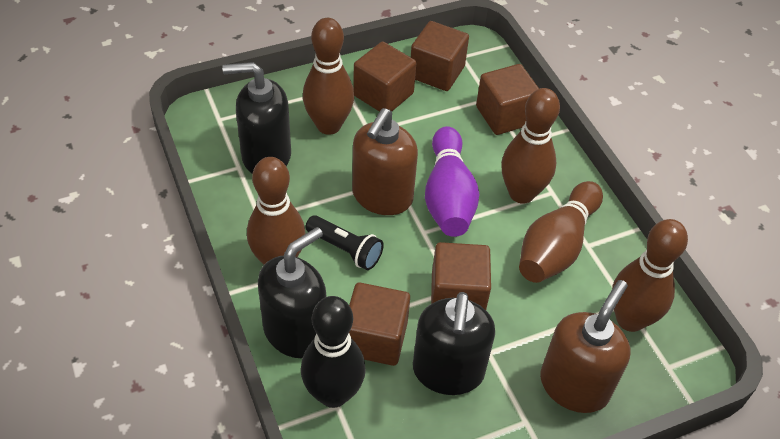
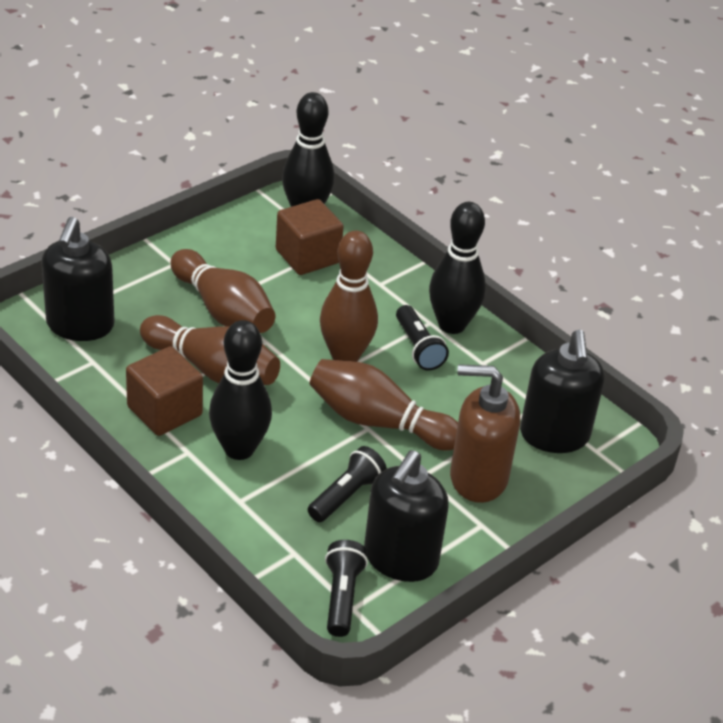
black bowling pin: [301,296,366,408] = 1 -> [209,320,272,460] [282,92,334,207] [429,202,486,334] = 3
black flashlight: [306,215,384,270] = 1 -> [308,446,387,522] [325,540,368,637] [396,305,449,371] = 3
brown bowling pin: [247,157,306,265] [303,18,354,135] [501,88,560,204] [519,181,603,283] [612,219,688,332] = 5 -> [140,315,280,385] [170,249,275,333] [309,359,458,451] [320,231,378,362] = 4
brown cube: [349,283,410,366] [353,42,416,112] [411,21,469,91] [431,242,491,310] [476,64,539,135] = 5 -> [126,346,203,436] [276,199,344,275] = 2
brown soap dispenser: [352,108,418,215] [540,280,630,413] = 2 -> [450,364,520,503] = 1
purple bowling pin: [425,126,479,237] = 1 -> none = 0

